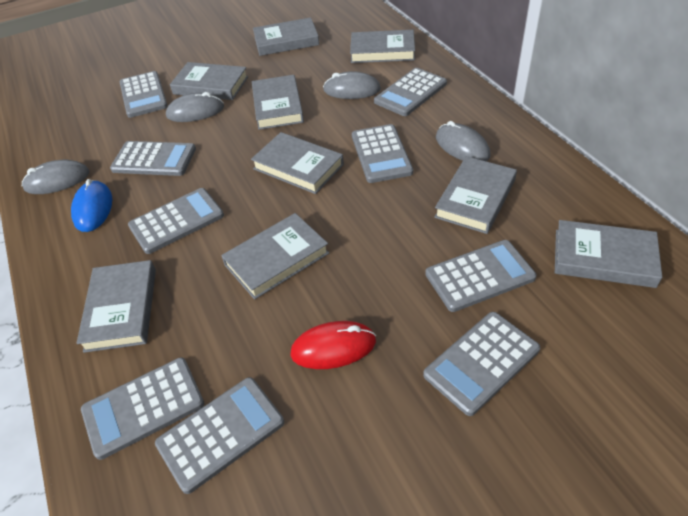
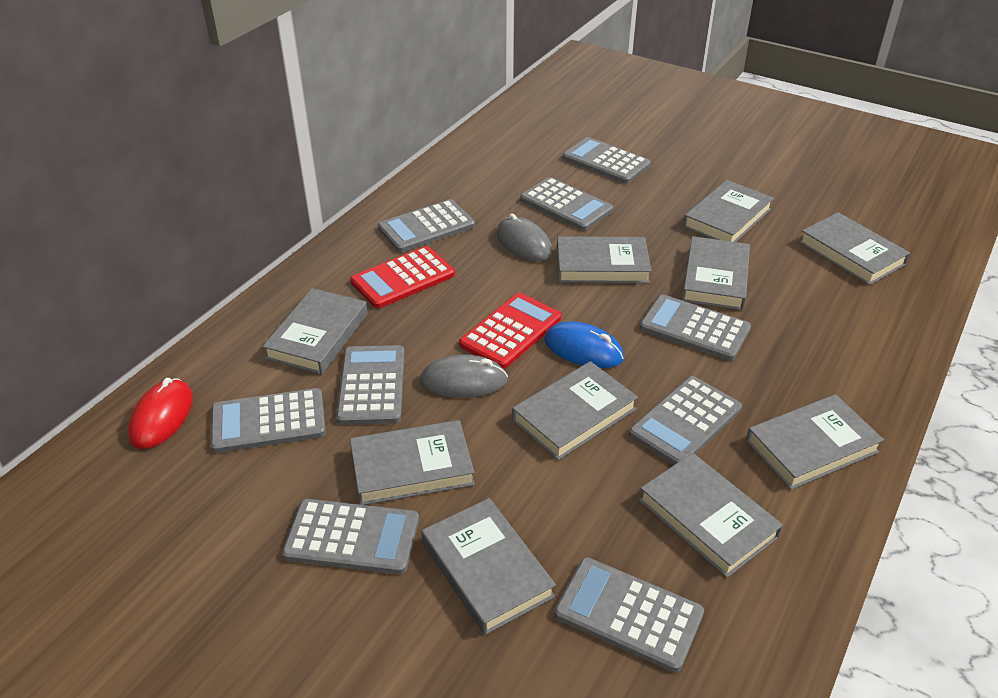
grey book: [77,260,156,353] [170,62,248,100] [221,213,329,300] [251,132,344,194] [252,75,304,130] [253,17,319,56] [350,30,415,63] [434,156,517,234] [555,220,662,288] = 9 -> [263,288,368,374] [350,420,475,505] [422,498,556,635] [512,361,638,460] [557,236,651,283] [639,453,783,578] [682,236,750,310] [683,180,774,242] [746,394,884,490] [799,212,910,285] = 10
grey mouse: [22,160,89,194] [166,92,224,122] [323,71,381,99] [436,121,490,161] = 4 -> [420,354,508,398] [497,214,553,262] = 2
red calculator: none = 0 -> [350,246,455,309] [459,293,561,369] = 2

